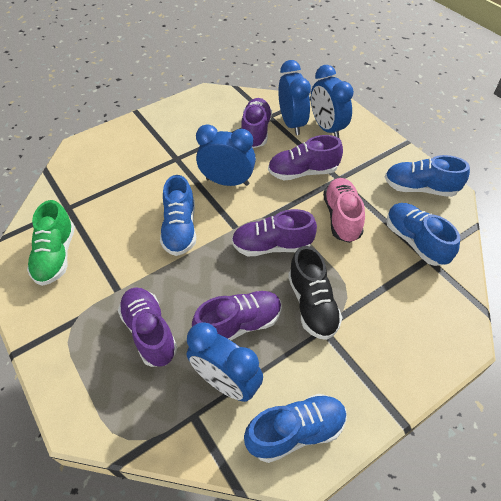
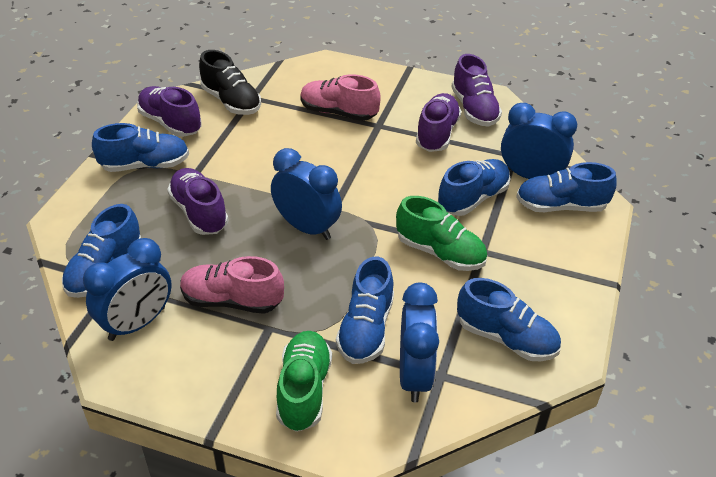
blue shoe: [160,175,196,256] [244,394,347,463] [385,155,470,197] [386,203,460,266] = 4 -> [62,204,141,298] [92,123,189,172] [336,257,394,364] [438,159,510,216] [457,278,561,361] [516,162,617,212] = 6
green shoe: [27,200,75,286] = 1 -> [276,331,332,432] [396,196,487,271] = 2
pink shoe: [323,178,365,243] = 1 -> [180,256,284,314] [300,74,381,121] = 2
purple shoe: [118,287,178,367] [192,291,282,340] [232,209,317,256] [241,98,272,148] [268,135,343,180] = 5 -> [137,86,202,137] [167,168,229,235] [416,93,461,152] [451,54,502,127] = 4

